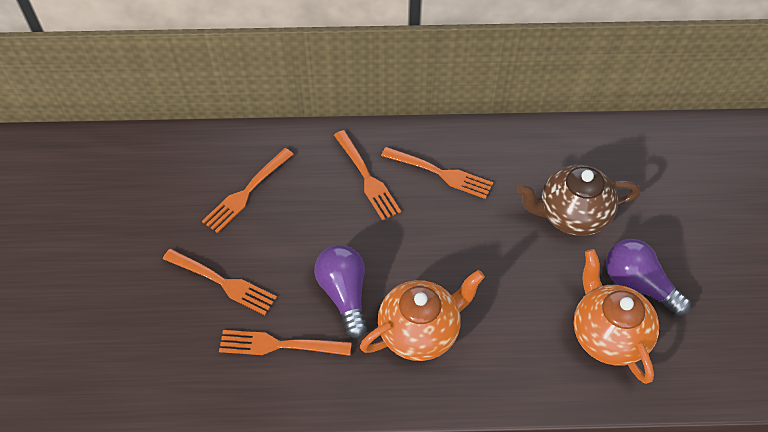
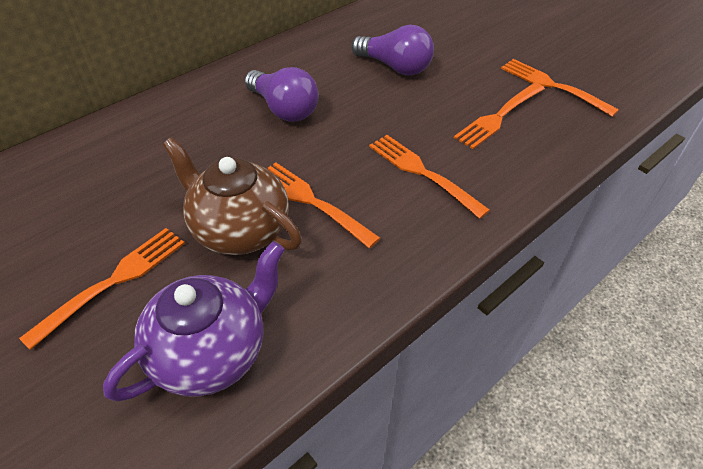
orange teapot: [360,270,485,361] [574,249,659,384] = 2 -> none = 0
purple teapot: none = 0 -> [103,241,285,402] = 1

